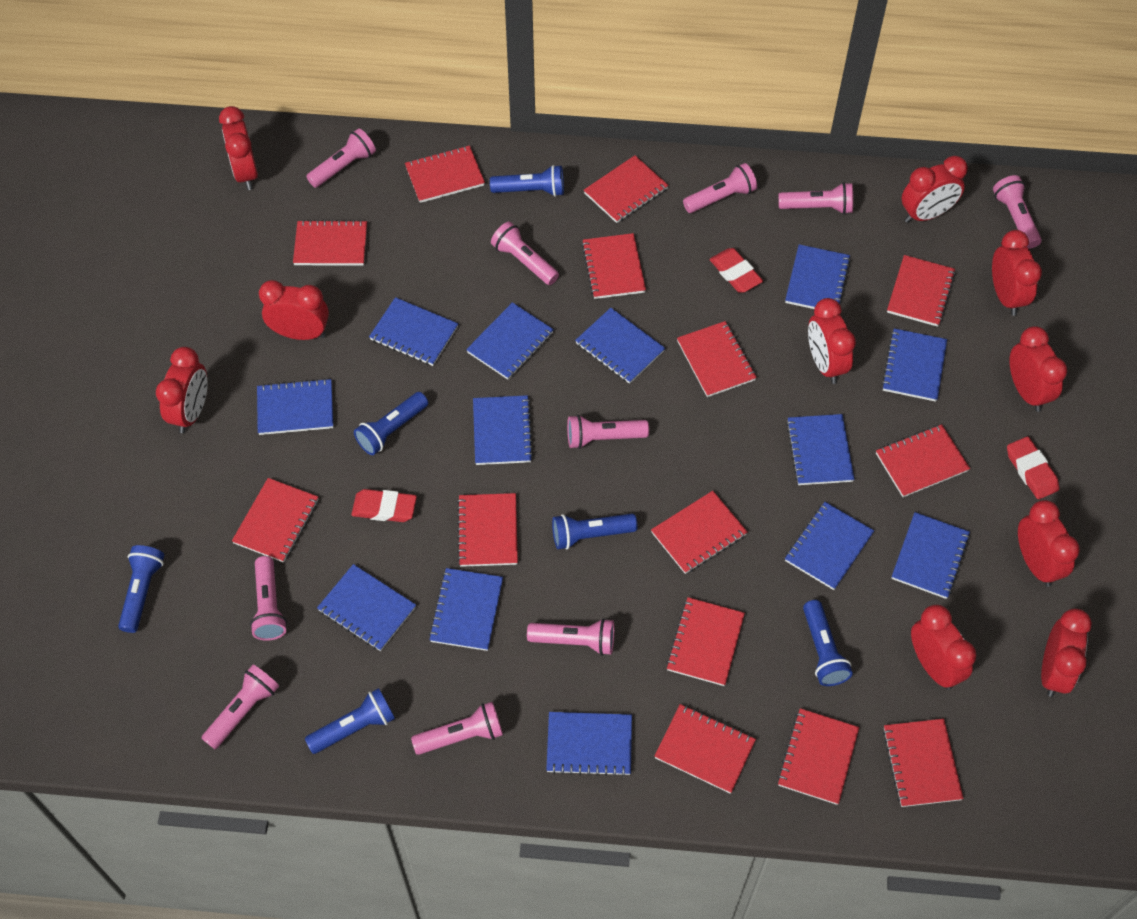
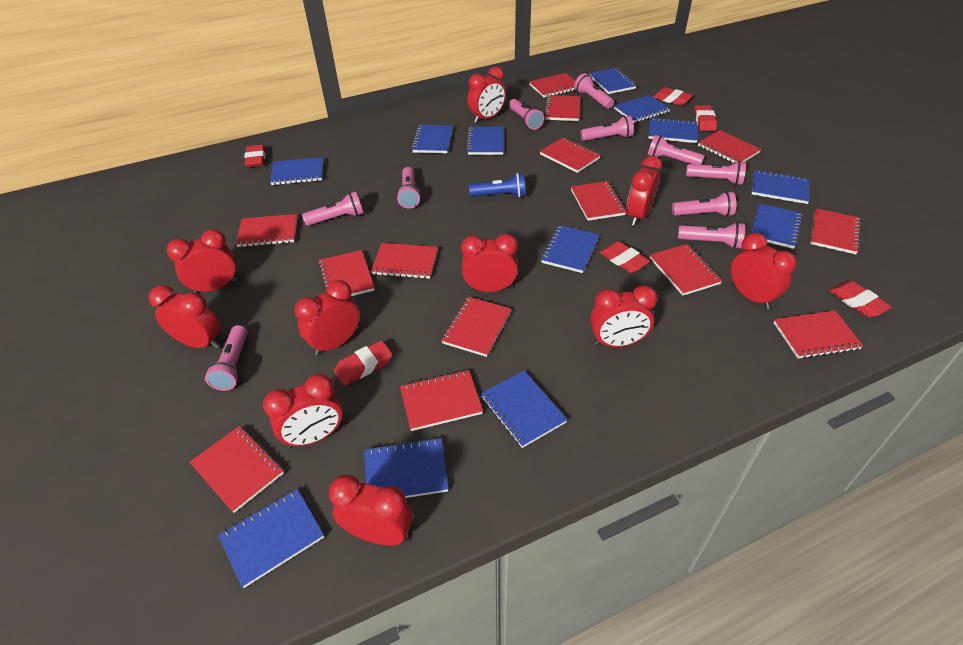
blue flashlight: [118,545,164,633] [305,688,395,754] [354,392,428,455] [490,165,564,197] [552,514,638,550] [803,600,853,686] = 6 -> [469,173,526,197] = 1
blue notebook: [257,378,333,435] [317,564,416,651] [369,297,458,366] [429,568,503,651] [466,302,554,379] [473,395,533,465] [546,712,632,776] [575,308,665,384] [785,244,851,309] [785,502,874,590] [786,414,854,485] [881,328,947,402] [891,512,970,599] = 13 -> [218,489,324,588] [270,157,323,185] [364,437,449,498] [411,125,453,153] [466,127,504,155] [481,371,568,448] [541,225,600,273] [589,68,637,94] [614,95,670,123] [648,117,698,143] [751,203,803,249] [752,170,809,204] = 12
red eraser: [352,489,417,522] [710,248,763,293] [1007,437,1059,499] = 3 -> [244,145,266,167] [334,340,392,385] [600,241,650,273] [653,87,693,106] [694,105,717,131] [829,281,891,317] = 6

